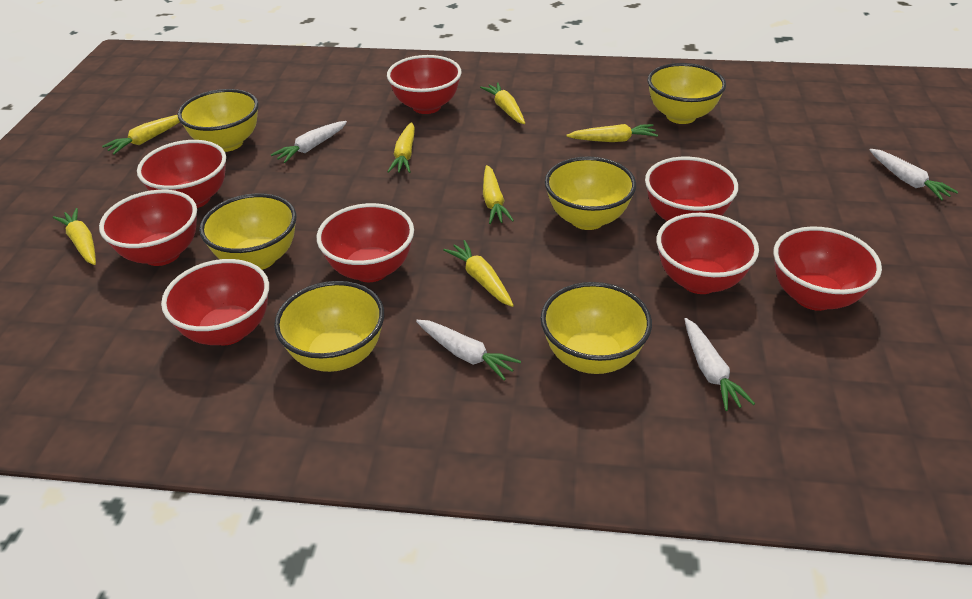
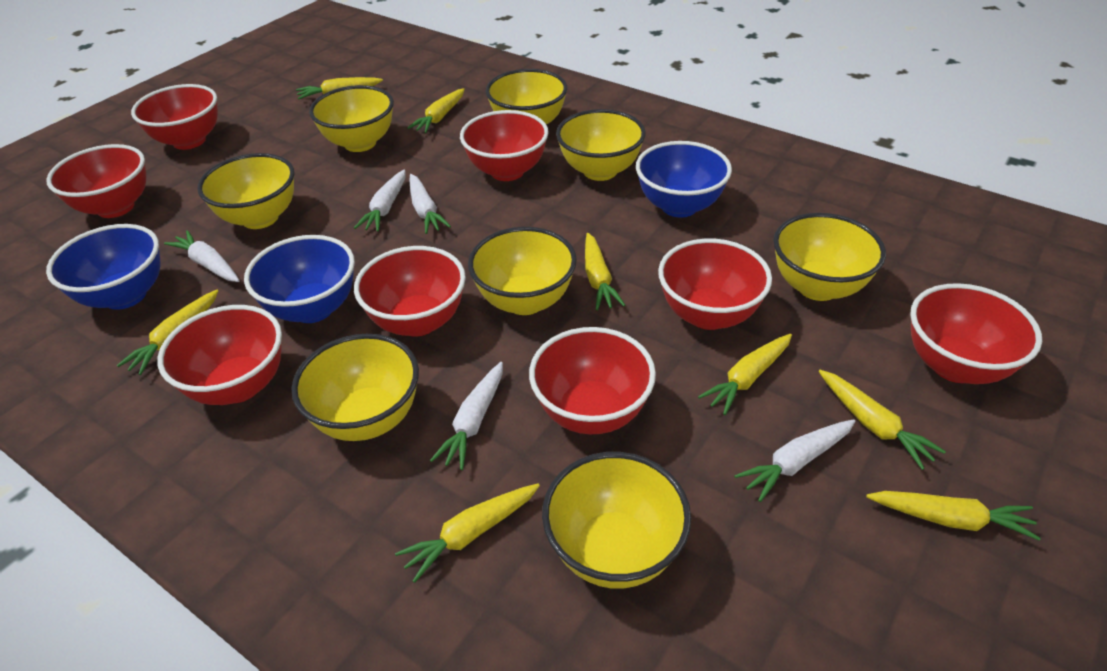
blue bowl: none = 0 -> [46,224,161,310] [244,235,355,323] [636,141,732,218] = 3
white carrot: [271,121,347,163] [416,320,521,380] [685,318,755,411] [870,149,958,201] = 4 -> [164,230,240,282] [354,169,406,232] [410,174,451,234] [430,362,503,470] [734,419,855,502] = 5
yellow bowl: [178,89,259,152] [199,193,296,270] [274,281,384,372] [541,282,652,374] [545,157,636,230] [648,63,726,124] = 6 -> [197,153,295,229] [292,334,419,441] [309,85,394,152] [468,227,577,315] [485,69,567,125] [542,452,691,589] [556,109,646,181] [773,213,886,301] = 8
yellow carrot: [53,208,96,265] [102,115,180,155] [387,122,415,173] [443,240,514,307] [480,82,525,124] [483,165,514,224] [566,124,658,142] = 7 -> [117,290,218,375] [296,77,383,100] [395,483,540,583] [407,88,465,133] [585,233,625,310] [698,334,792,415] [818,370,946,470] [866,491,1041,541] = 8

